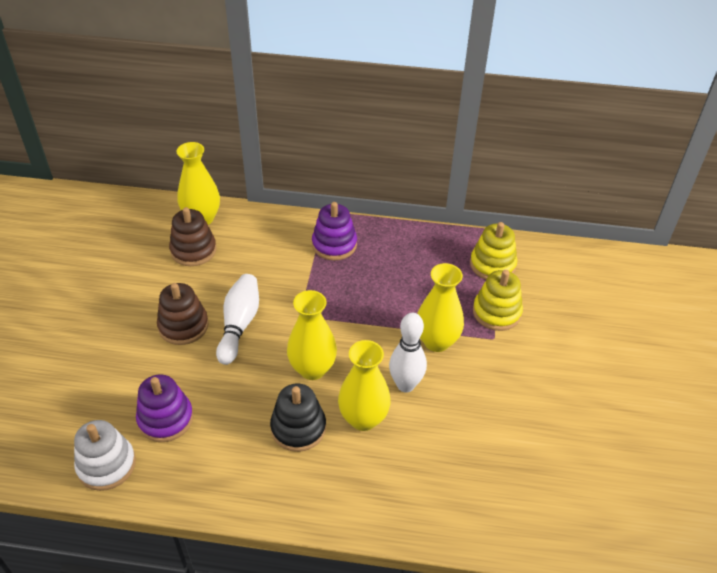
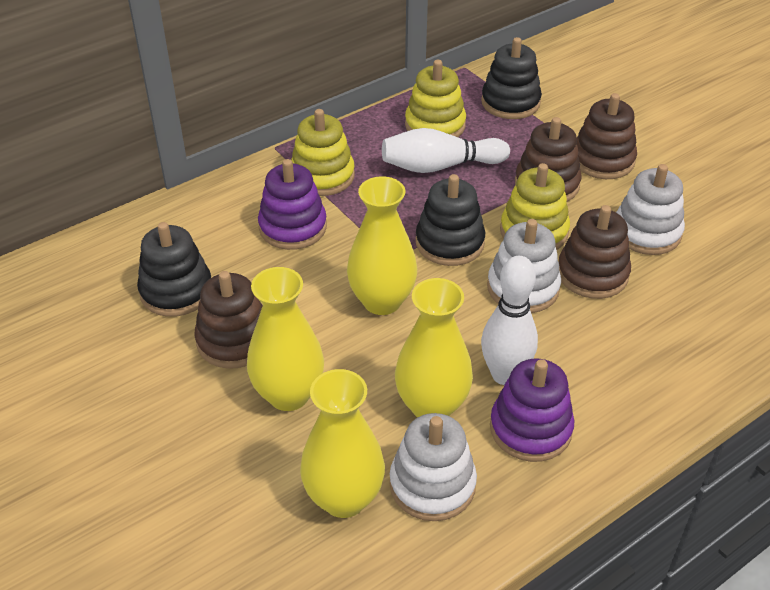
black stacking toy: [270,384,326,452] = 1 -> [137,222,211,317] [416,174,485,266] [481,37,542,119] = 3
brown stacking toy: [157,283,209,345] [169,207,217,266] = 2 -> [194,271,263,369] [515,117,582,202] [559,205,631,299] [576,93,637,179] = 4
white stacking toy: [74,420,136,491] = 1 -> [389,413,477,521] [487,219,561,313] [616,164,685,255] = 3
yellow stacking toy: [470,222,517,280] [473,270,523,331] = 2 -> [291,109,355,196] [405,60,466,137] [500,163,570,250] = 3

